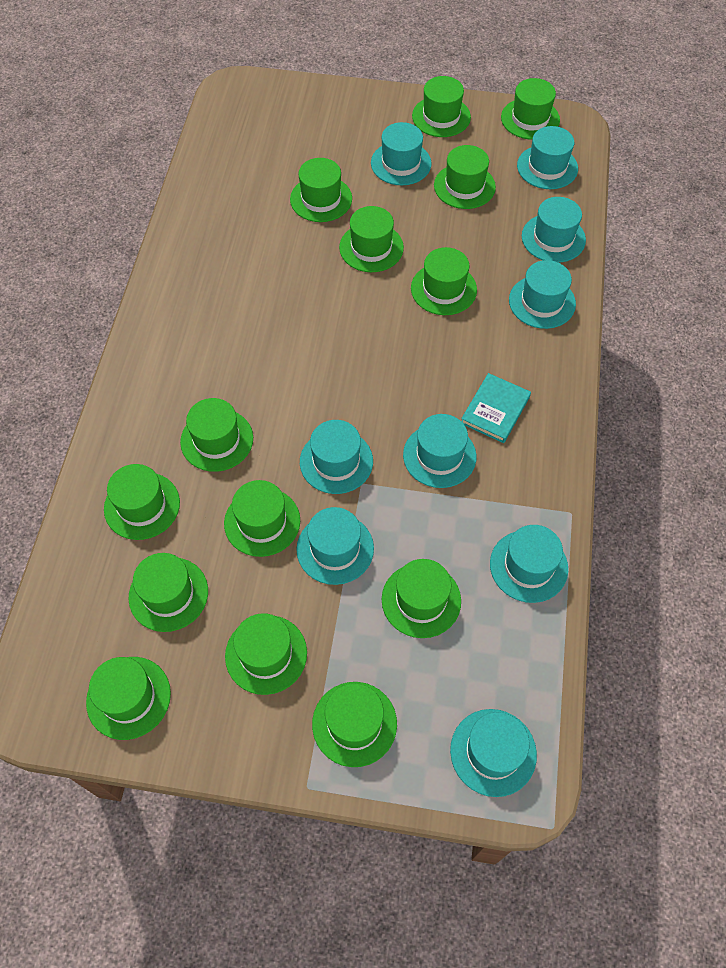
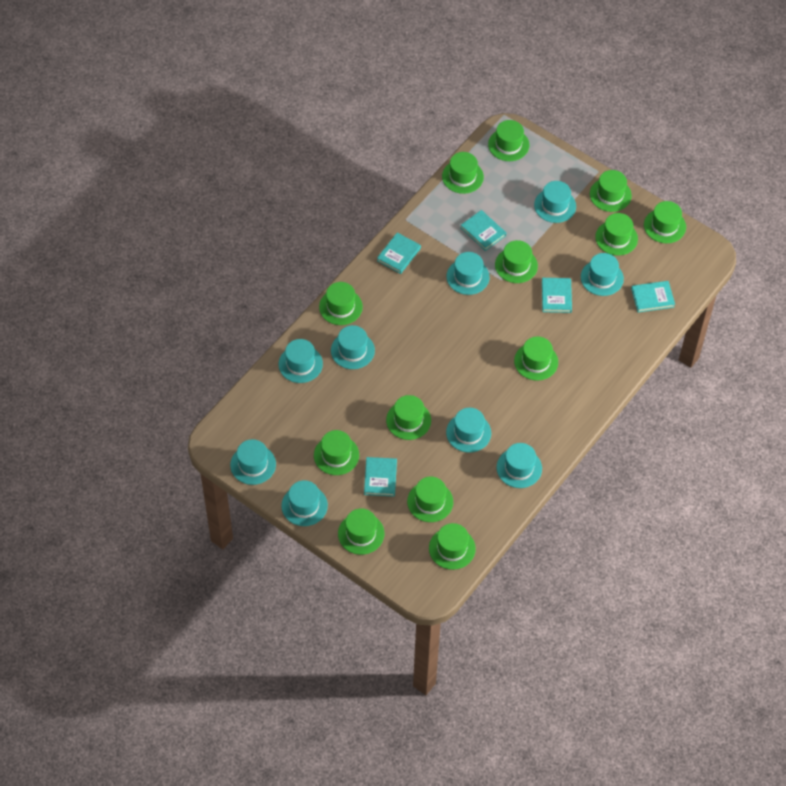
green hat: [86,657,171,740] [104,464,180,540] [129,553,208,632] [180,398,253,472] [224,480,300,557] [225,613,307,695] [290,158,352,222] [312,682,397,767] [339,206,404,272] [382,559,461,638] [411,247,477,315] [412,76,471,137] [434,145,496,209] [501,78,560,139] = 14 -> [314,430,359,475] [319,282,363,325] [338,509,384,555] [386,395,431,440] [407,477,453,522] [429,523,476,570] [442,152,484,194] [488,120,529,161] [495,240,538,283] [514,336,558,381] [590,170,632,212] [595,213,638,255] [644,201,686,243] = 13
turquoise book: [461,373,531,443] = 1 -> [364,457,397,497] [377,233,421,274] [461,210,506,251] [542,278,572,313] [631,281,675,313] = 5

